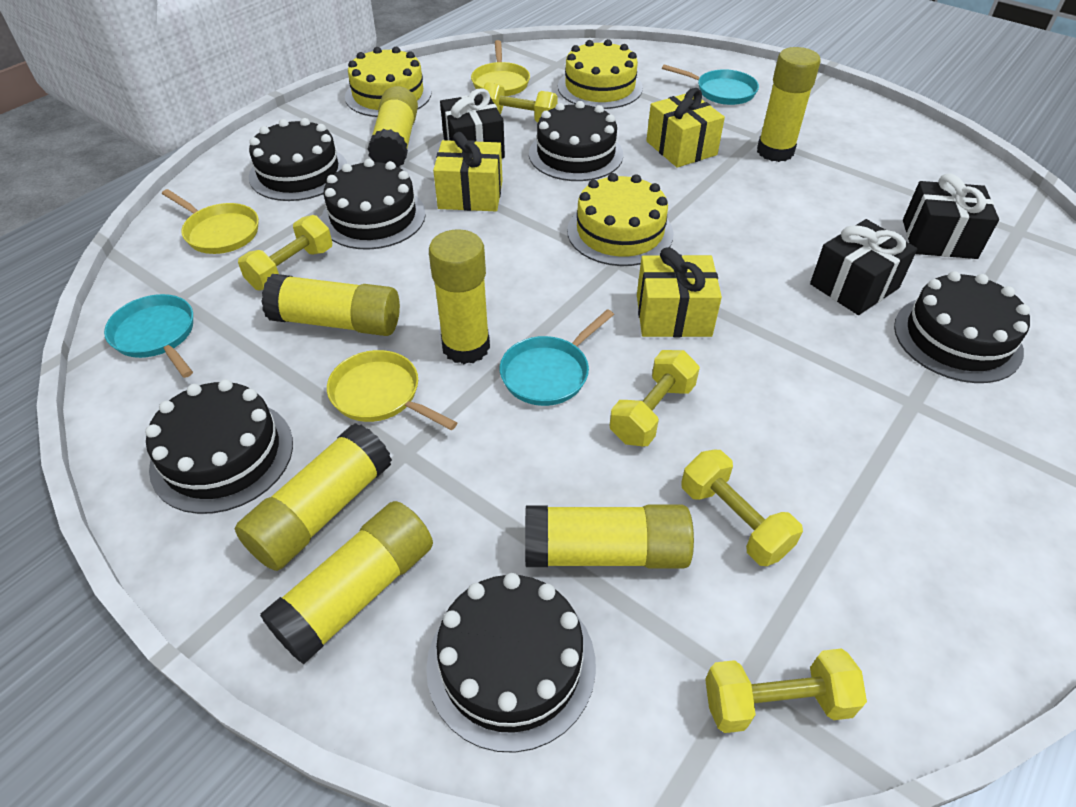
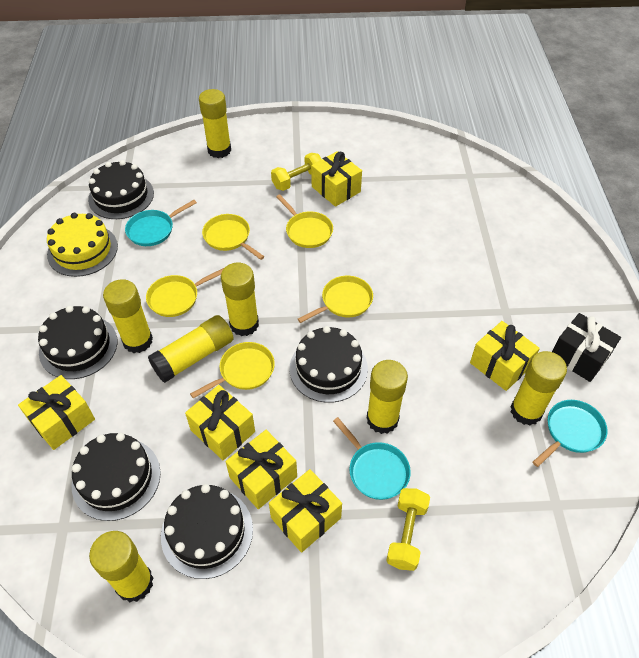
black cake: [145,379,293,514] [249,118,347,201] [321,159,426,250] [426,573,596,753] [529,101,623,181] [894,271,1030,383] = 6 -> [38,306,117,379] [72,433,161,521] [88,160,154,219] [161,484,253,579] [290,326,368,403] = 5
black gift: [440,89,505,159] [810,219,917,315] [903,174,999,259] = 3 -> [552,313,621,382] = 1
yellow cake: [345,47,432,117] [558,39,643,109] [567,173,674,266] = 3 -> [47,213,118,277] = 1
yellow dumbbell: [238,215,332,290] [483,82,558,122] [610,350,700,446] [681,450,803,566] [705,648,867,733] = 5 -> [271,153,322,191] [386,488,430,571] = 2
yellow gift: [433,132,503,211] [637,247,722,337] [646,88,725,168] = 3 -> [18,375,95,450] [185,385,255,460] [226,430,297,509] [269,469,342,553] [311,151,362,207] [470,321,540,391] = 6
yellow pan: [162,189,259,254] [327,350,457,430] [471,40,530,96] = 3 -> [146,268,224,317] [190,342,275,398] [202,214,265,260] [276,194,333,248] [298,276,373,323] = 5

